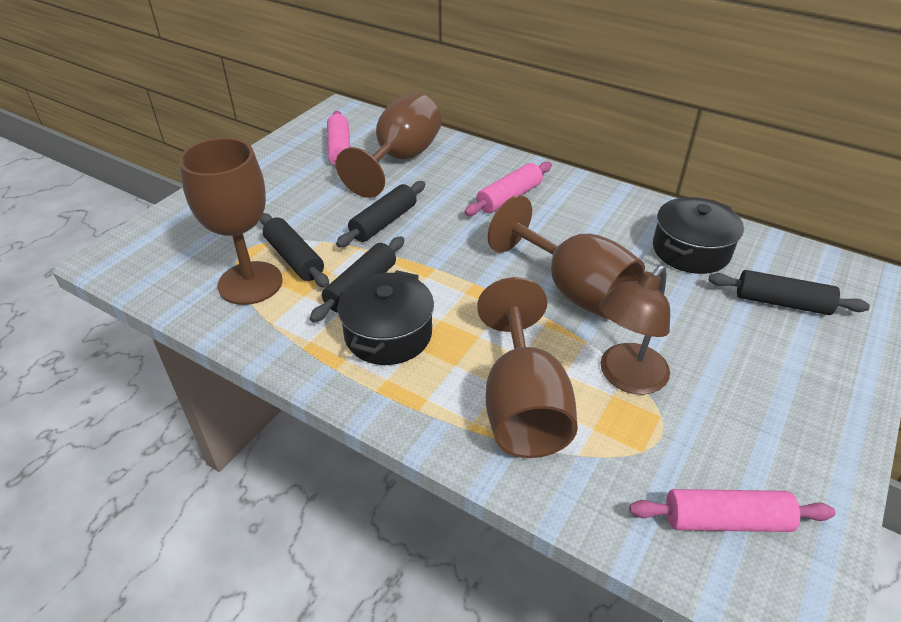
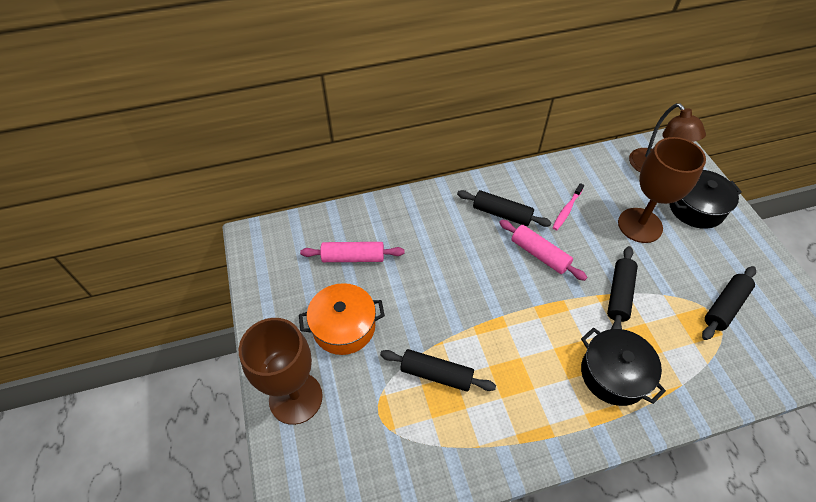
brown goblet: [179,138,282,305] [336,92,441,198] [477,277,578,458] [488,195,645,320] = 4 -> [239,318,323,425] [618,137,706,243] = 2
orange pot: none = 0 -> [299,283,385,355] = 1
pink rolling pin: [327,111,350,170] [464,162,552,216] [629,489,835,532] = 3 -> [300,242,404,262] [499,220,587,281] = 2
pink toothbrush: none = 0 -> [552,183,584,230] = 1

